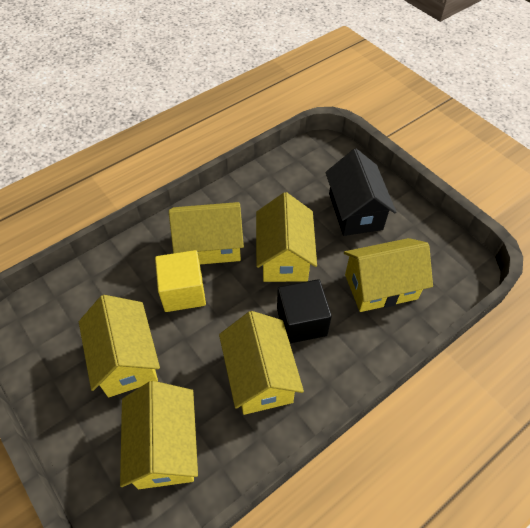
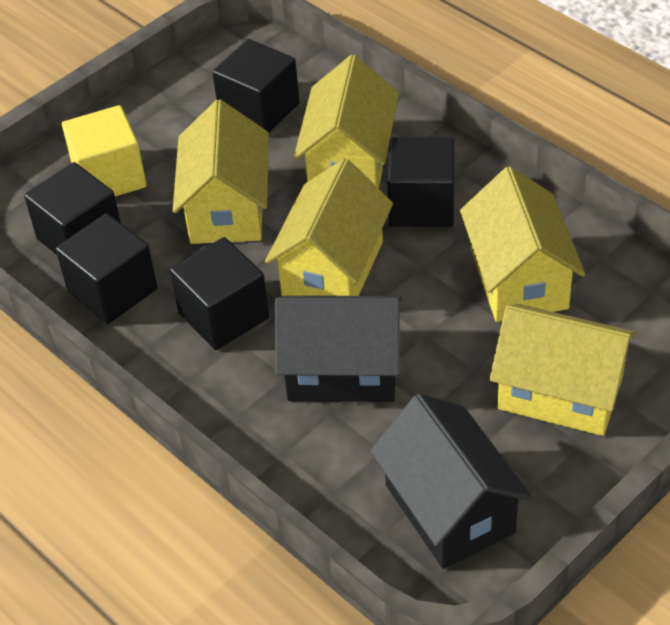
black cube: [277,279,332,343] = 1 -> [24,162,121,255] [56,213,157,324] [170,237,269,350] [212,39,299,132] [387,137,454,227] = 5
black house: [325,149,396,236] = 1 -> [275,296,402,402] [370,394,533,569] = 2
yellow house: [79,295,160,397] [120,381,198,489] [169,202,244,264] [219,311,304,415] [256,192,317,282] [344,238,433,312] = 6 -> [173,99,269,244] [265,158,393,296] [294,55,399,188] [460,166,585,322] [490,304,637,436] = 5

